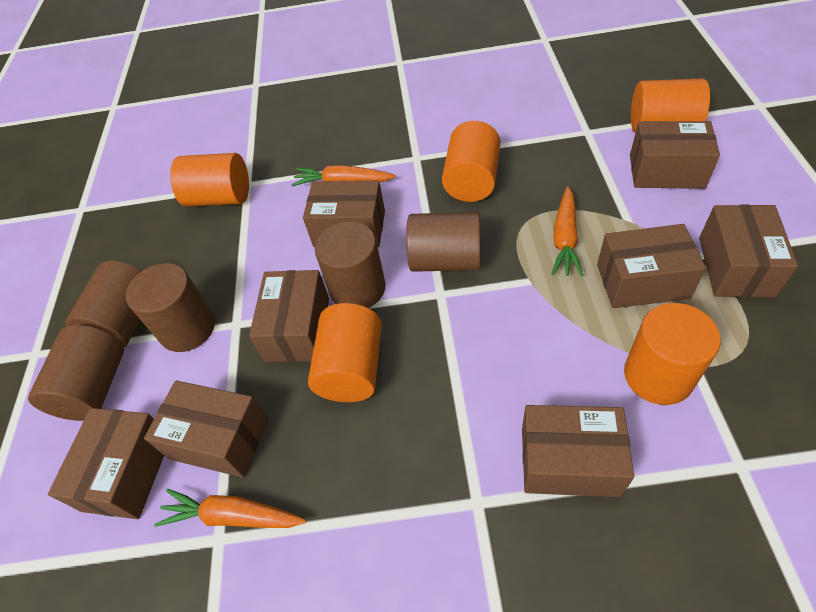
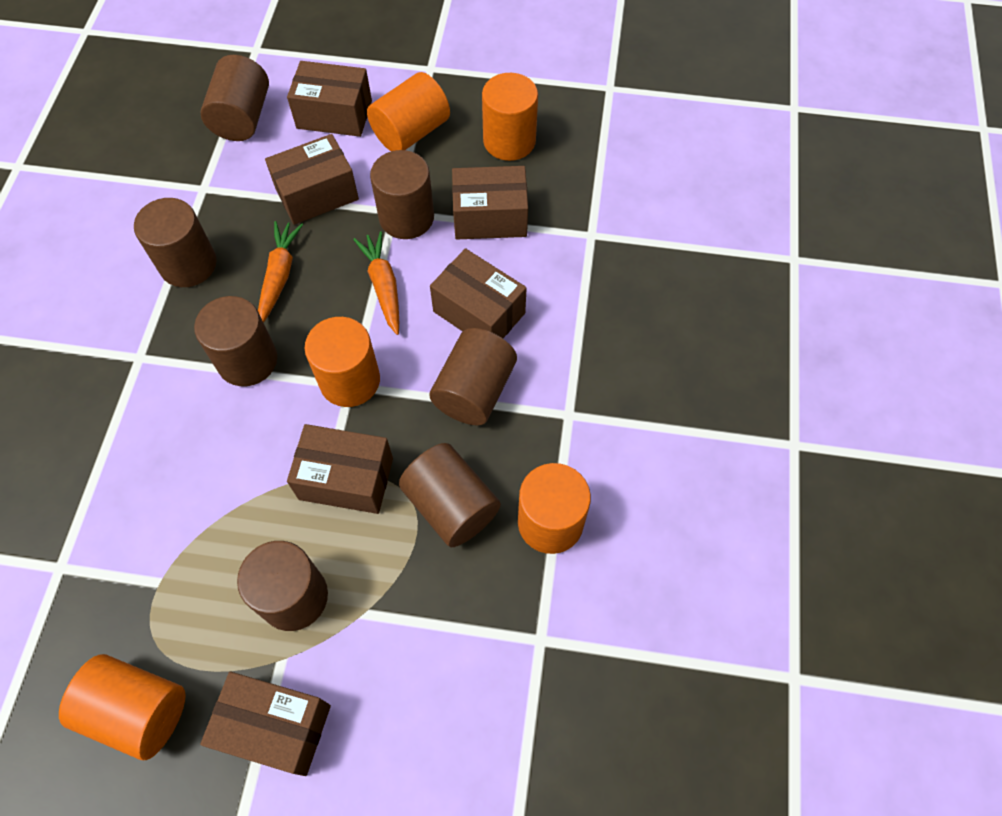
brown box: [48,408,164,519] [144,380,268,478] [249,270,329,362] [303,180,385,247] [522,405,634,497] [597,224,706,308] [630,121,720,189] [699,205,798,297] = 8 -> [200,672,331,776] [265,134,359,225] [287,61,372,137] [287,424,393,514] [430,248,527,338] [452,166,528,239] = 6
brown cylinder: [28,325,124,421] [65,261,141,348] [126,263,215,352] [315,221,386,308] [406,212,481,272] = 5 -> [134,198,217,287] [194,296,277,386] [200,55,269,141] [237,541,328,631] [370,150,434,239] [399,443,501,547] [429,328,517,426] = 7
orange carrot: [154,489,306,528] [291,165,396,186] [551,187,583,277] = 3 -> [258,221,303,323] [353,231,399,335] = 2

